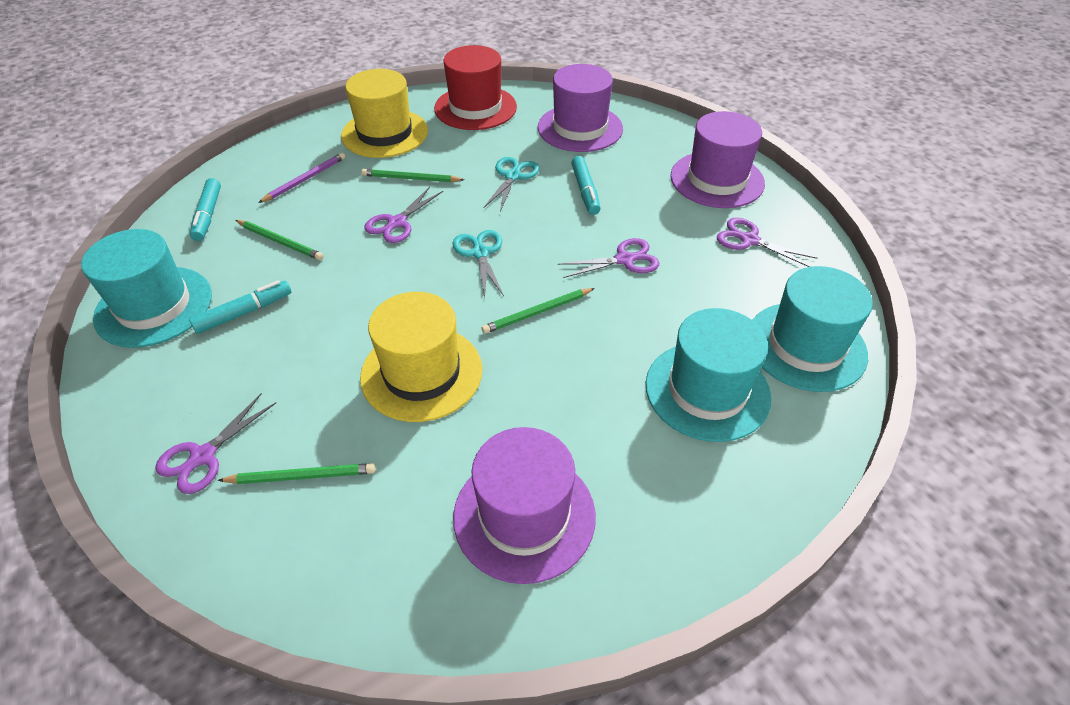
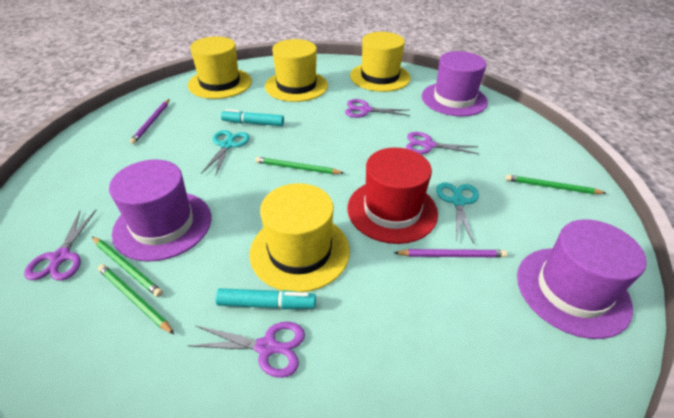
purple pencil: [258,153,345,203] = 1 -> [130,99,170,144] [394,249,507,258] = 2
turquoise hat: [81,229,212,348] [646,308,771,442] [753,266,873,392] = 3 -> none = 0
turquoise marker: [189,280,291,334] [190,178,221,241] [571,156,601,215] = 3 -> [215,288,316,309] [221,109,284,126] = 2
yellow hat: [341,69,428,158] [360,292,482,422] = 2 -> [188,37,252,99] [249,183,350,292] [265,39,328,102] [350,32,411,92] = 4

